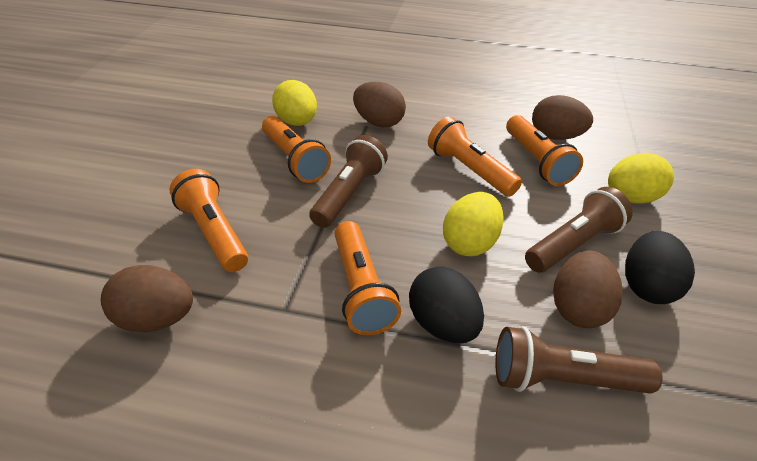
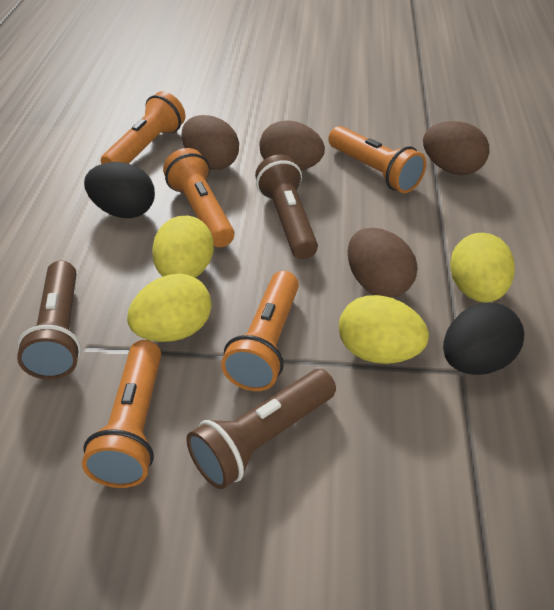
yellow egg: [272,80,317,126] [443,192,503,256] [608,153,674,204] = 3 -> [127,273,211,342] [152,216,214,277] [339,295,429,364] [450,233,515,302] = 4

